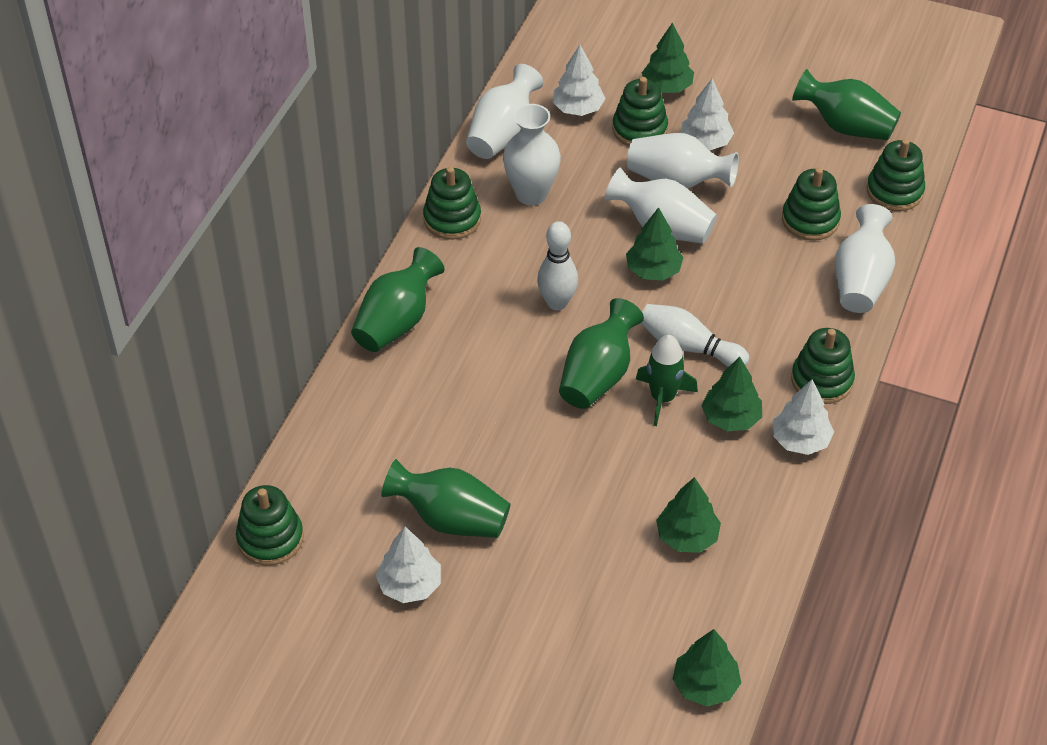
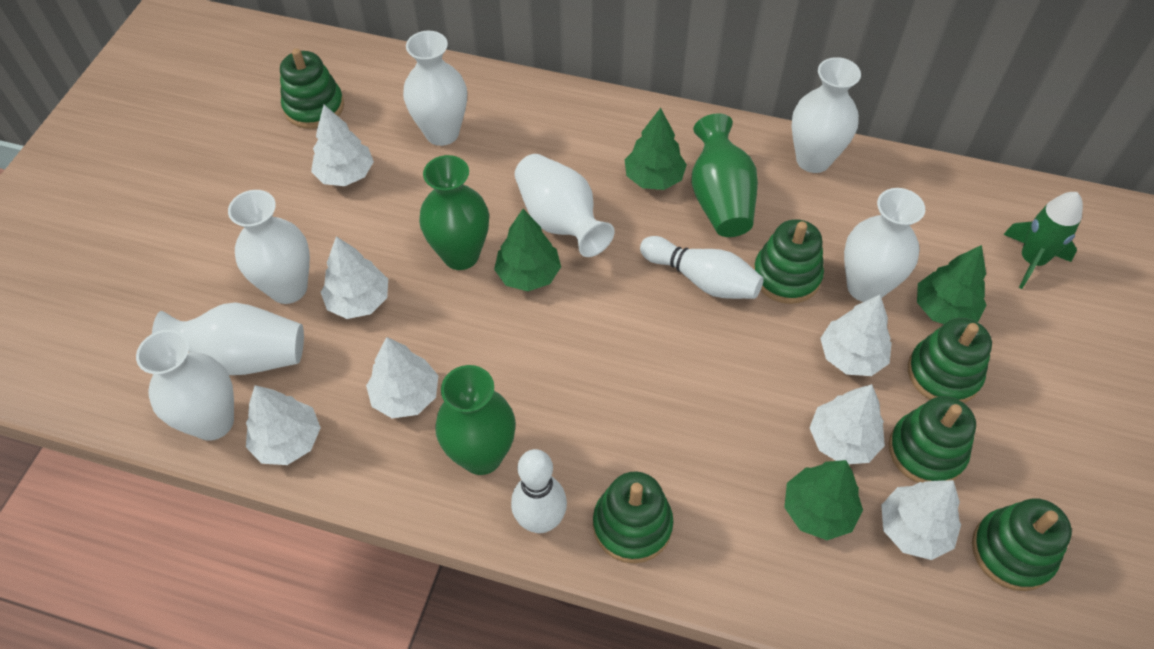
green tree: [626,207,683,281] [642,23,694,93] [656,477,721,553] [673,629,741,706] [701,357,762,431] = 5 -> [494,209,561,291] [625,108,687,190] [784,460,863,540] [917,245,986,324] = 4
green vase: [351,247,445,352] [381,459,510,538] [559,298,644,409] [792,69,901,140] = 4 -> [419,155,489,270] [435,365,516,475] [691,113,758,237] = 3
white tree: [376,527,441,603] [552,45,606,116] [680,79,734,150] [773,379,834,455] = 4 -> [246,385,321,465] [311,105,374,186] [321,236,388,319] [366,337,438,418] [809,384,885,464] [820,295,892,376] [881,480,961,560] = 7
white vase: [466,64,544,159] [503,104,561,205] [605,168,717,244] [627,133,739,189] [835,204,895,313] = 5 -> [136,330,234,441] [152,302,304,375] [228,190,310,304] [403,31,467,146] [515,154,614,257] [791,57,861,173] [844,188,925,302] = 7

